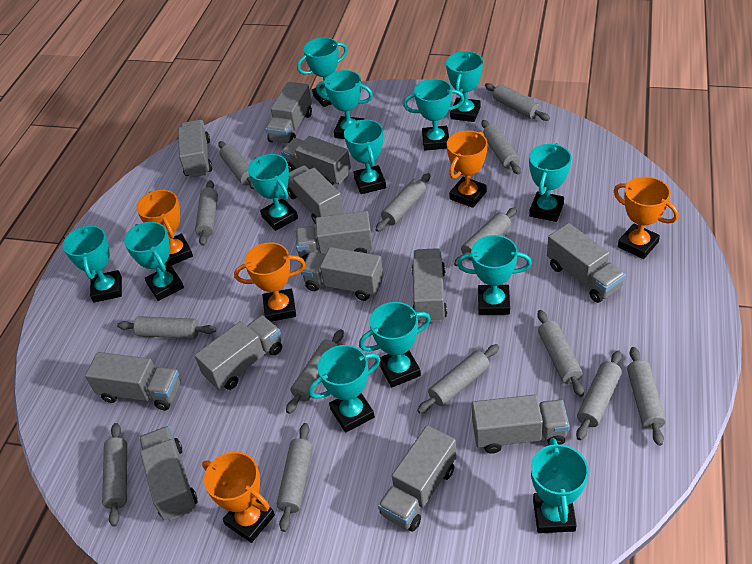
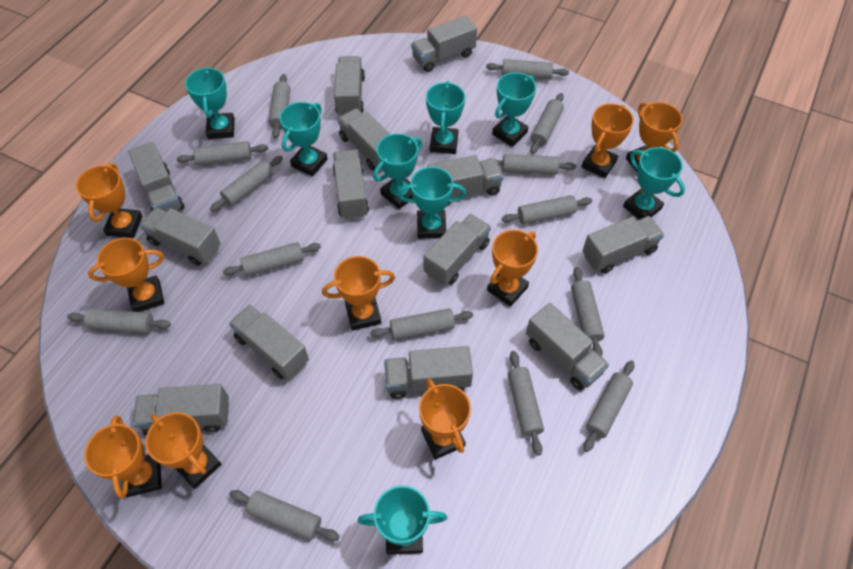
orange trophy: [136,190,193,266] [202,452,275,543] [234,242,306,322] [447,130,487,208] [614,177,679,259] = 5 -> [76,163,143,238] [84,415,162,498] [88,238,164,312] [145,412,222,489] [322,256,395,331] [419,378,471,460] [487,230,538,307] [582,104,634,178] [626,102,683,172] = 9
turquoise trophy: [63,225,122,303] [124,222,184,301] [248,154,298,231] [297,37,348,107] [309,345,380,433] [316,70,373,139] [344,120,386,194] [359,302,431,387] [403,79,464,151] [446,51,483,122] [457,235,532,315] [529,143,572,222] [531,438,589,533] = 13 -> [185,67,235,139] [280,102,328,176] [358,485,447,554] [373,134,422,209] [397,167,466,239] [426,81,465,154] [492,72,536,147] [623,147,685,220] = 8

